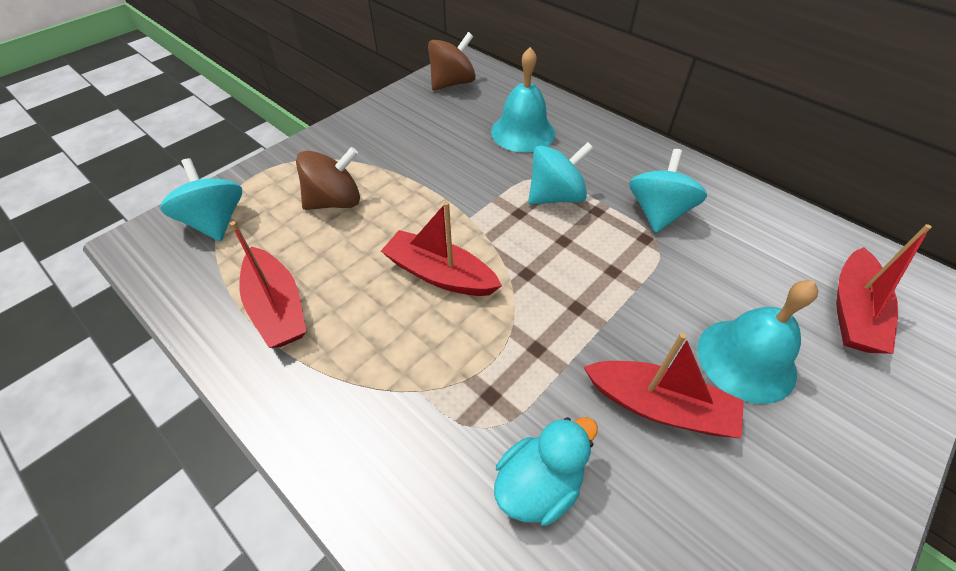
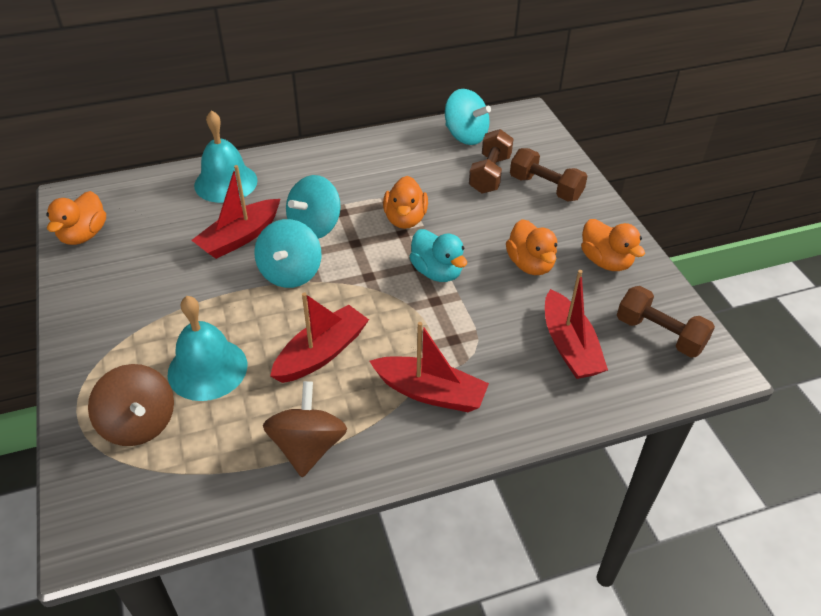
brown dumbbell: none = 0 -> [469,129,513,194] [510,148,587,201] [617,286,715,358] = 3
orange duck: none = 0 -> [46,191,106,245] [383,176,428,229] [506,219,557,275] [581,219,645,271] = 4

